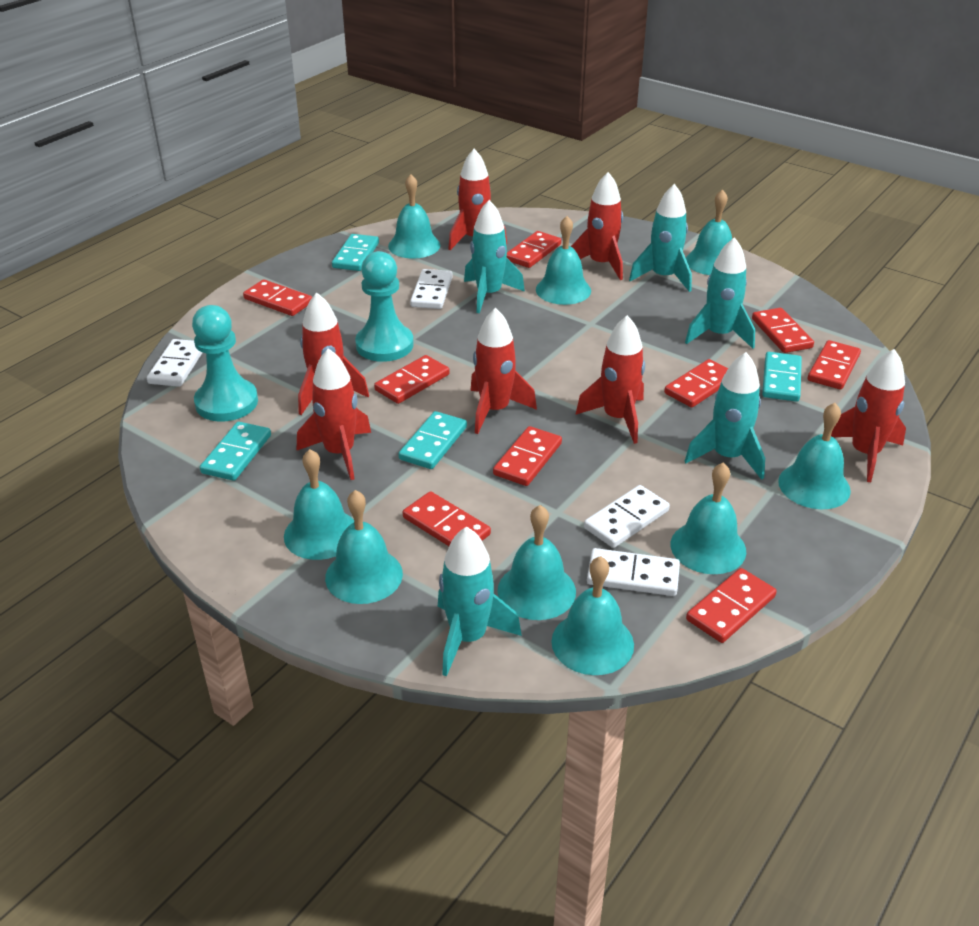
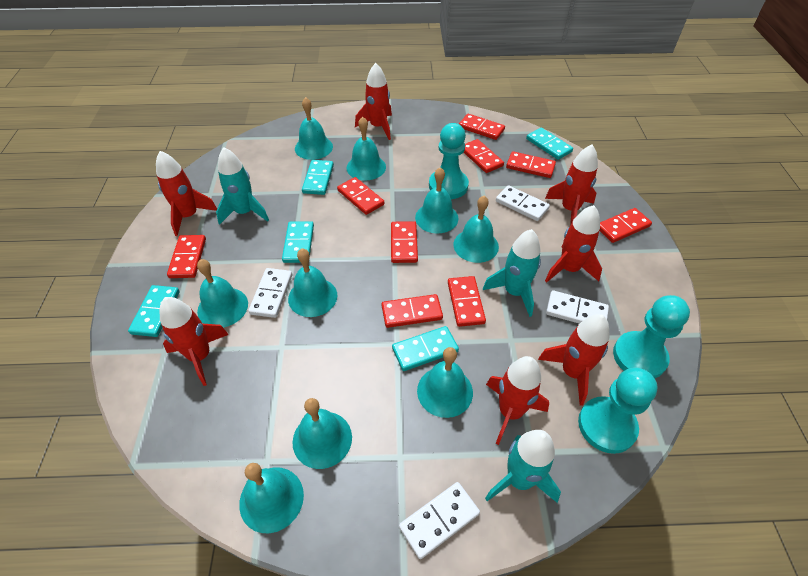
turquoise domino: [200,422,271,481] [332,234,379,271] [399,411,467,469] [762,352,802,402] = 4 -> [128,285,180,337] [282,221,314,263] [302,160,334,195] [392,326,459,371] [526,128,573,160] = 5
turquoise pawn: [192,305,258,422] [355,251,414,362] = 2 -> [429,123,469,199] [578,367,658,454] [613,295,690,378] = 3
turquoise rocket: [438,526,522,677] [464,200,525,313] [629,184,692,292] [684,352,765,480] [685,237,755,349] = 5 -> [216,147,269,225] [483,229,541,317] [485,430,561,503] = 3

